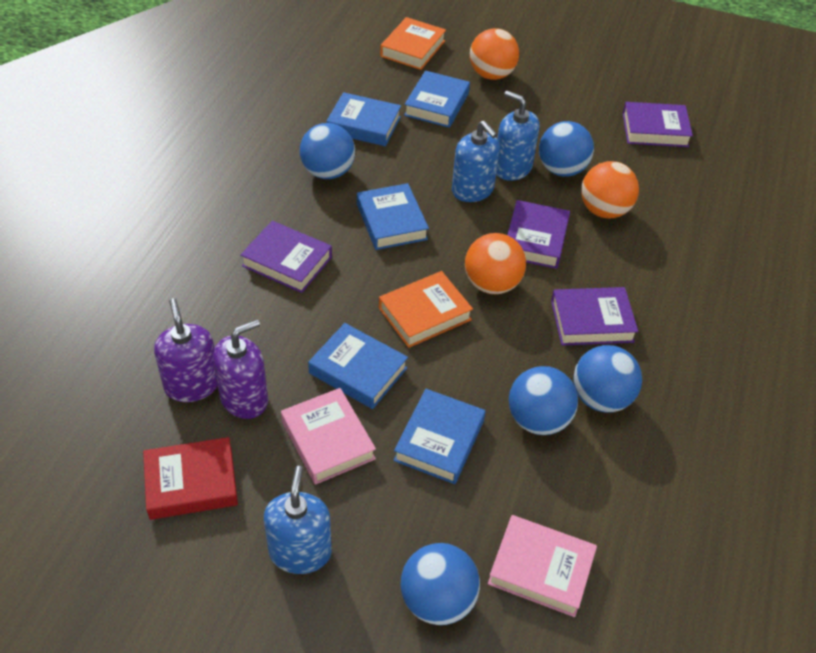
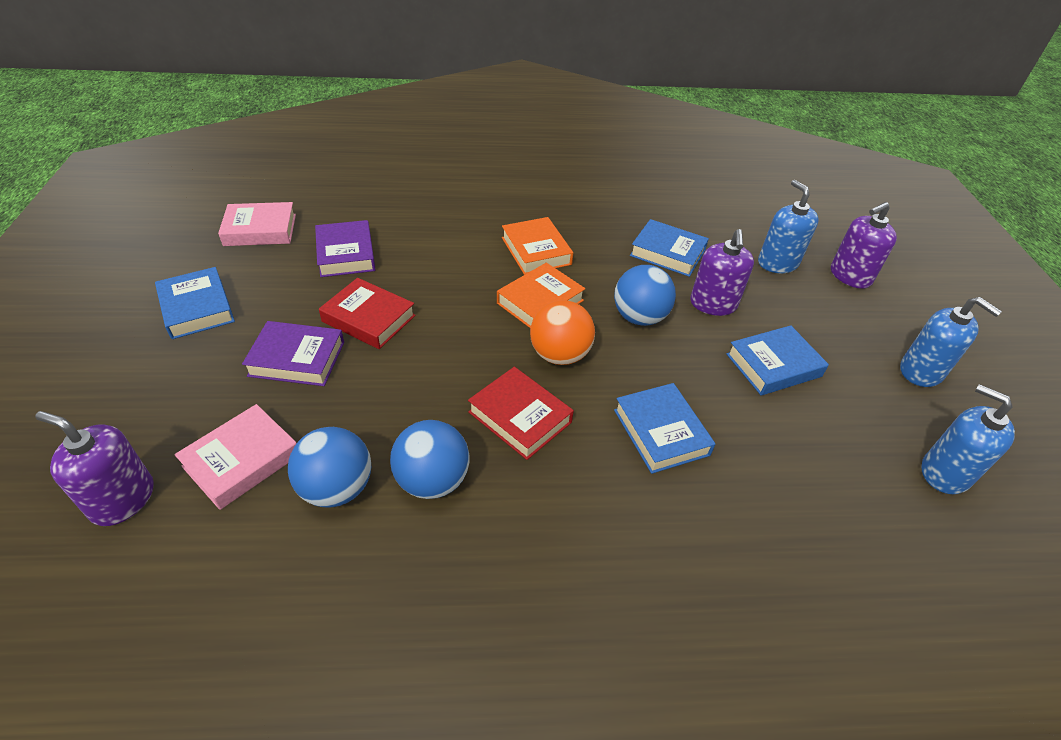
blue ball: [300,123,355,179] [400,543,480,625] [509,366,578,435] [539,121,594,177] [573,345,642,413] = 5 -> [288,427,371,507] [390,420,470,499] [614,265,676,326] = 3
blue book: [308,323,408,409] [326,92,401,146] [357,183,429,250] [393,389,486,484] [404,71,470,128] = 5 -> [155,267,235,339] [614,383,715,474] [630,219,709,277] [726,325,829,395] = 4
orange ball: [465,233,526,294] [470,28,519,80] [581,161,639,219] = 3 -> [530,300,595,365] = 1
purple book: [240,221,332,293] [507,200,570,269] [551,287,638,346] [623,102,693,147] = 4 -> [242,321,344,386] [315,220,376,277] = 2
purple soap dispenser: [154,299,217,402] [213,320,268,419] = 2 -> [35,411,154,526] [690,229,754,316] [831,202,897,289] = 3
red book: [143,437,238,520] = 1 -> [319,278,416,349] [468,367,574,460] = 2

